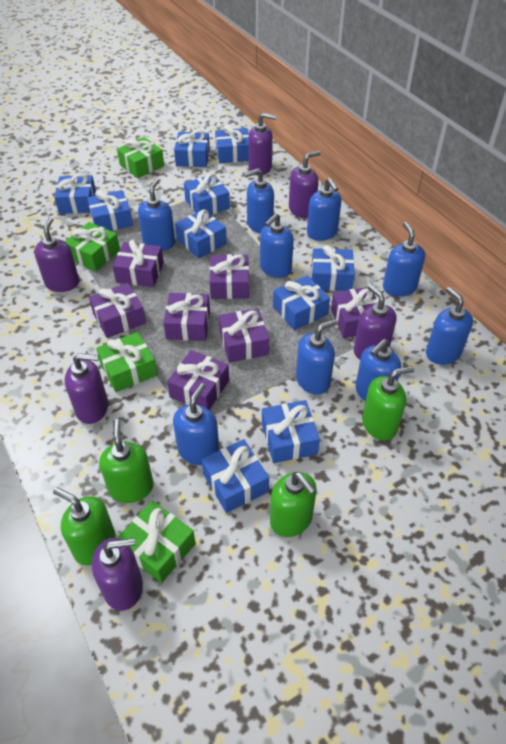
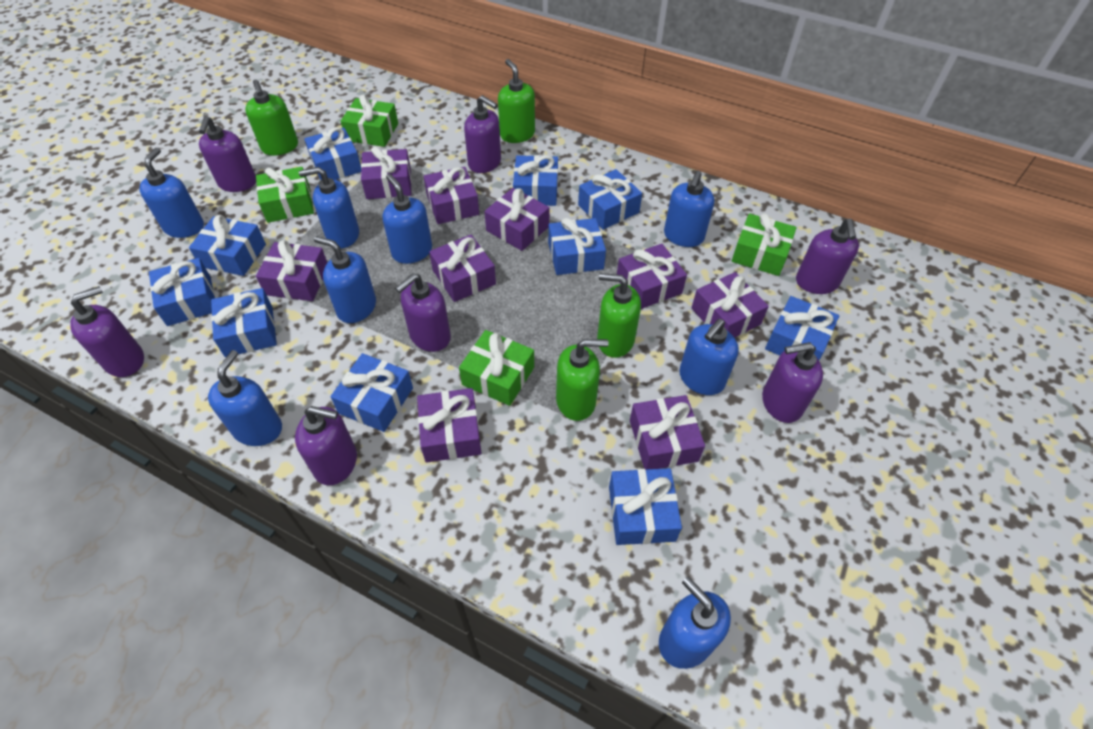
blue soap dispenser: [138,179,175,251] [173,383,219,465] [244,168,274,233] [260,213,294,278] [296,319,338,395] [307,178,342,241] [356,339,401,401] [383,222,425,297] [426,287,473,365] = 9 -> [139,148,204,238] [208,350,282,446] [299,167,359,248] [314,236,376,323] [383,174,432,264] [659,577,731,669] [664,171,714,247] [679,319,739,395] = 8
purple gift: [89,283,146,338] [113,240,164,287] [163,293,210,341] [167,350,229,410] [210,254,249,299] [219,308,269,362] [331,287,379,338] = 7 -> [256,240,327,301] [361,146,412,199] [417,388,481,463] [423,167,479,224] [429,235,496,302] [484,188,550,251] [617,244,687,309] [630,395,705,470] [692,272,769,338] = 9
purple soap dispenser: [34,217,79,292] [65,353,108,424] [92,538,143,611] [248,113,276,175] [289,151,321,218] [354,284,396,359] = 6 -> [70,286,144,377] [199,116,256,192] [295,406,357,485] [395,273,451,352] [464,95,501,173] [762,342,823,423] [796,219,859,294] = 7

